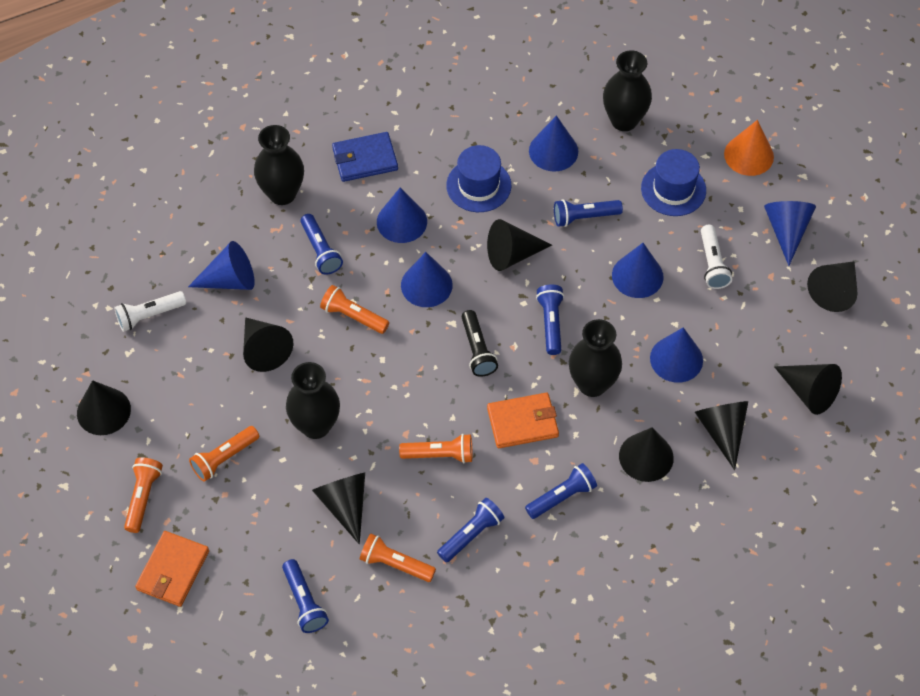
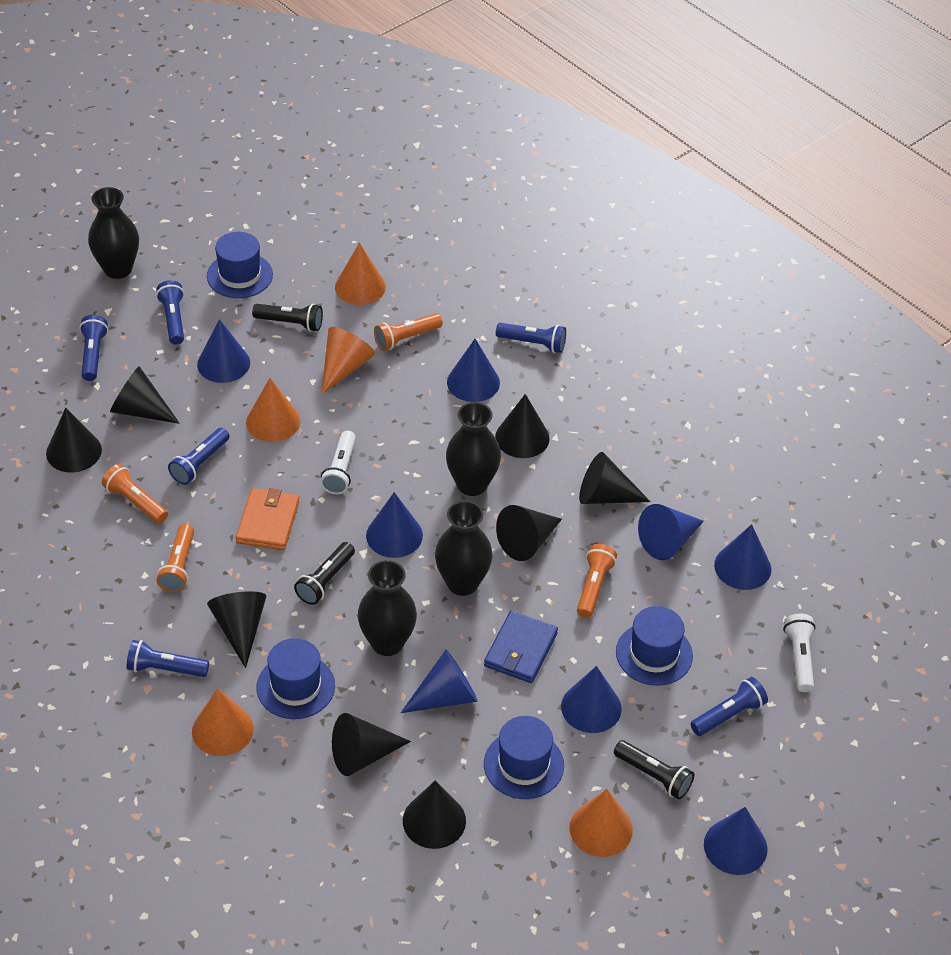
black flashlight: [462,310,498,377] = 1 -> [252,304,323,332] [294,542,355,605] [614,740,694,800] = 3
blue cone: [188,241,255,290] [377,187,427,243] [401,252,453,307] [529,115,578,171] [612,243,664,298] [650,327,703,383] [764,201,816,266] = 7 -> [197,319,250,383] [366,492,423,558] [401,650,478,713] [447,339,500,402] [561,666,622,733] [638,504,704,560] [704,807,768,875] [714,524,771,590] = 8
blue hat: [446,145,511,212] [641,149,706,216] = 2 -> [207,232,273,298] [257,638,335,719] [484,716,564,799] [616,606,693,686] = 4
orange cone: [724,120,774,176] = 1 -> [192,688,254,756] [246,378,300,442] [321,327,375,394] [335,243,386,305] [569,789,633,857] = 5
orange flashlight: [124,457,163,533] [189,426,259,481] [320,285,389,334] [360,534,436,582] [399,434,472,463] = 5 -> [102,464,168,523] [157,524,194,593] [374,313,443,351] [577,544,617,618] = 4
orange wallet: [135,531,209,607] [487,393,559,448] = 2 -> [236,488,300,550] = 1

